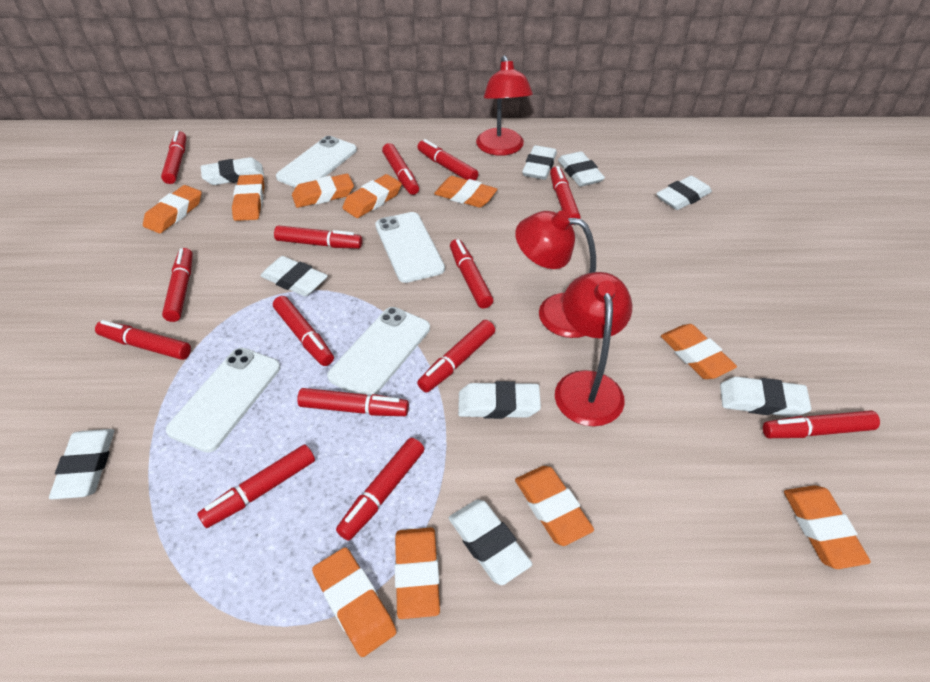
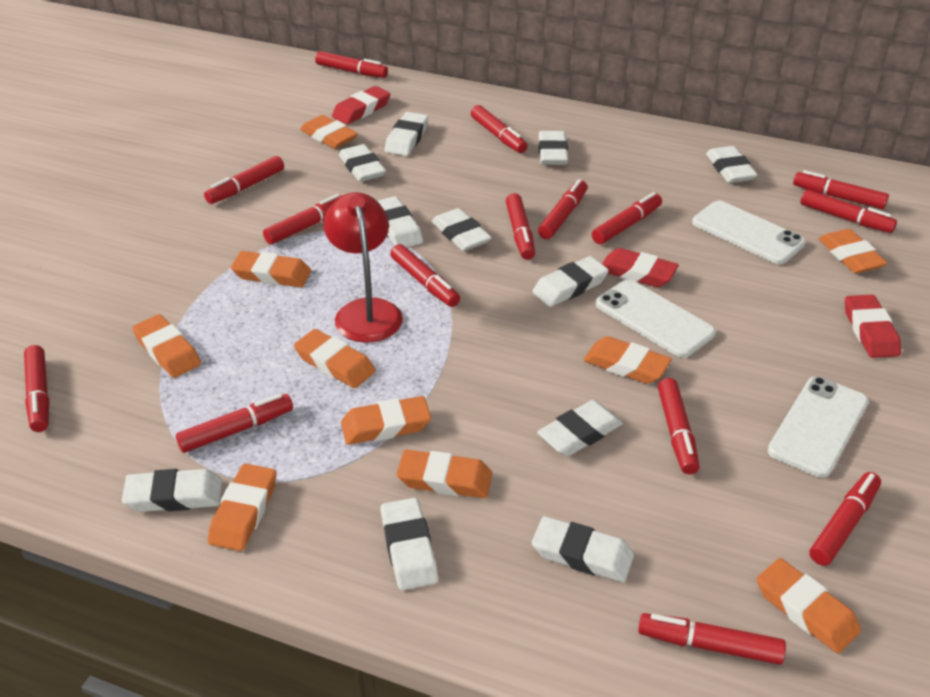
red eraser: none = 0 -> [332,86,391,124] [602,248,679,287] [845,295,901,358] = 3
red lamp: [476,55,533,156] [515,210,596,338] [555,272,632,426] = 3 -> [323,192,403,343] = 1
red marker: [95,320,191,360] [161,131,186,184] [162,248,193,322] [197,444,315,528] [273,296,334,366] [274,225,362,249] [297,388,409,416] [336,438,424,541] [382,143,419,195] [417,139,478,181] [417,320,495,393] [450,239,493,308] [550,166,581,225] [763,410,880,438] = 14 -> [24,345,49,432] [176,394,293,453] [204,156,284,204] [263,194,343,244] [315,51,388,78] [390,244,460,307] [471,105,528,153] [506,193,535,260] [538,179,587,239] [592,192,662,244] [638,613,786,665] [658,378,700,474] [793,170,889,209] [800,189,897,233] [809,472,881,566] = 15
white eraser: [49,429,114,499] [201,157,264,185] [261,256,328,296] [449,499,532,585] [458,381,541,419] [522,145,557,180] [558,151,605,187] [656,176,712,210] [720,377,812,417] = 9 -> [122,469,222,512] [339,144,386,182] [377,196,423,247] [381,498,438,590] [385,112,429,156] [432,208,492,251] [532,256,609,307] [532,516,634,582] [537,400,623,456] [538,131,568,165] [706,146,758,183] = 11
white phone: [166,348,280,453] [276,136,357,188] [327,307,430,396] [375,212,445,283] = 4 -> [596,279,716,358] [692,200,805,264] [767,377,868,478] = 3

